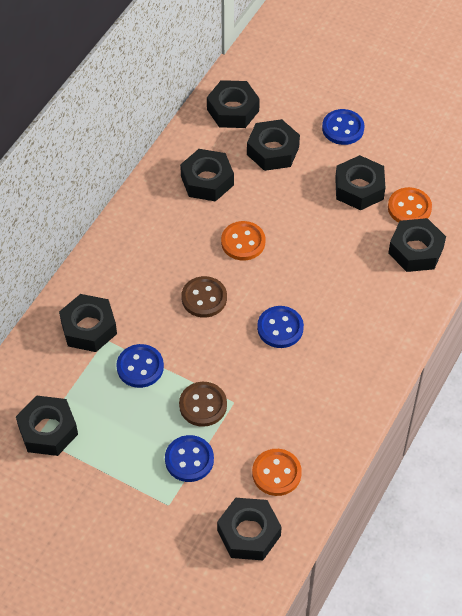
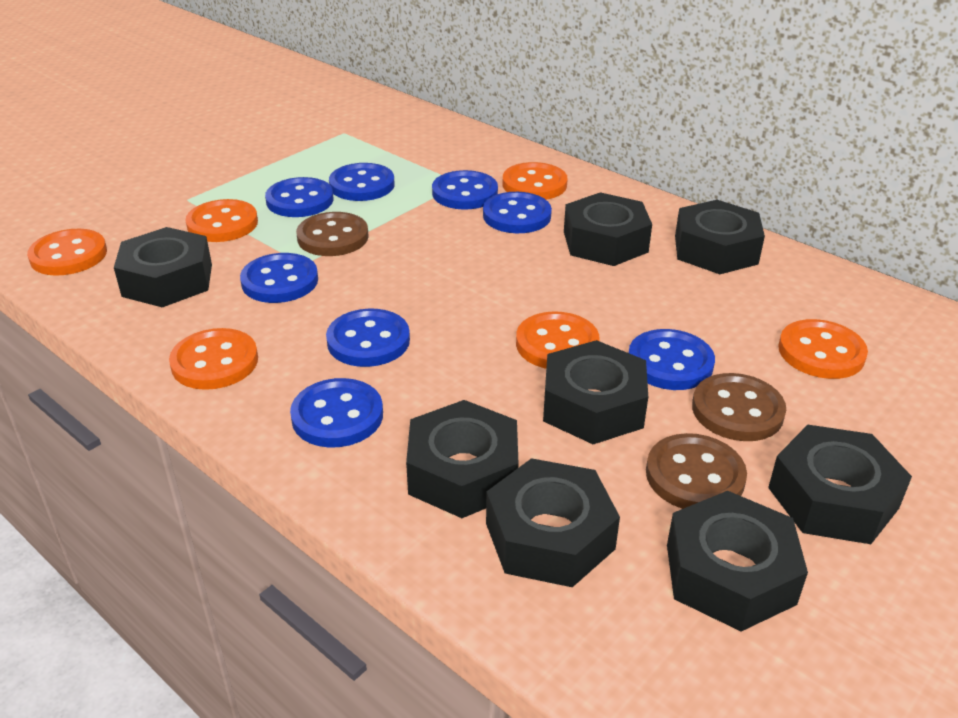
blue button: [116,344,164,388] [165,435,214,482] [257,306,304,348] [322,109,364,145] = 4 -> [240,253,318,303] [265,177,333,217] [290,378,383,448] [326,309,410,367] [329,163,395,201] [432,170,498,210] [483,192,552,233] [629,329,715,390] = 8
brown button: [179,382,227,427] [181,276,227,318] = 2 -> [296,212,369,256] [646,433,747,509] [692,373,786,441] = 3
orange button: [221,221,265,260] [252,449,302,496] [388,187,432,223] = 3 -> [27,229,107,276] [169,328,258,390] [185,199,258,242] [503,162,568,200] [516,311,600,369] [778,319,868,379] = 6

